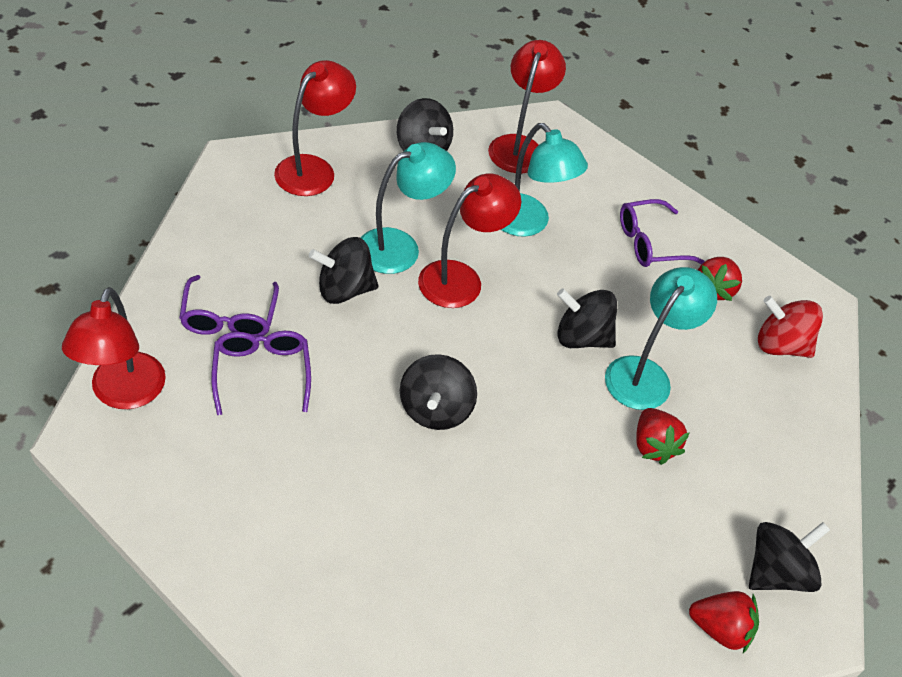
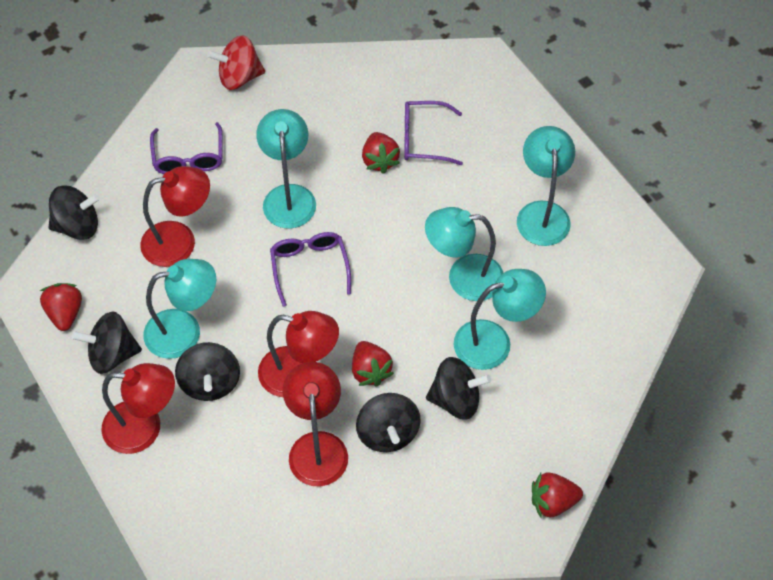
red strawberry: [636,408,690,465] [689,591,759,653] [698,257,742,301] = 3 -> [40,283,82,331] [352,341,394,387] [362,132,400,174] [532,473,583,518] = 4
turquoise lamp: [361,142,456,274] [501,123,588,237] [605,267,717,410] = 3 -> [143,259,216,359] [256,109,316,228] [425,207,503,301] [454,269,546,370] [517,126,575,246] = 5

